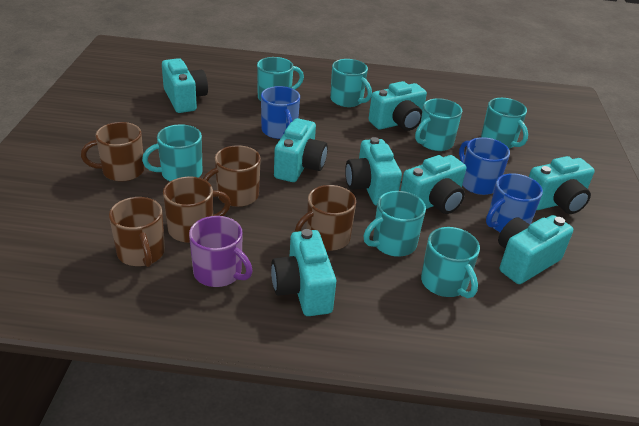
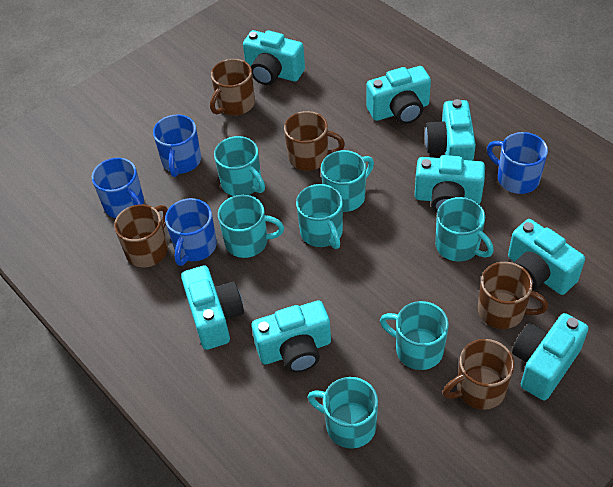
blue mug: [261,86,300,139] [459,137,510,195] [486,173,543,233] = 3 -> [92,158,144,218] [153,114,201,177] [165,198,217,266] [487,132,548,194] = 4
purple mug: [189,216,253,287] = 1 -> none = 0

